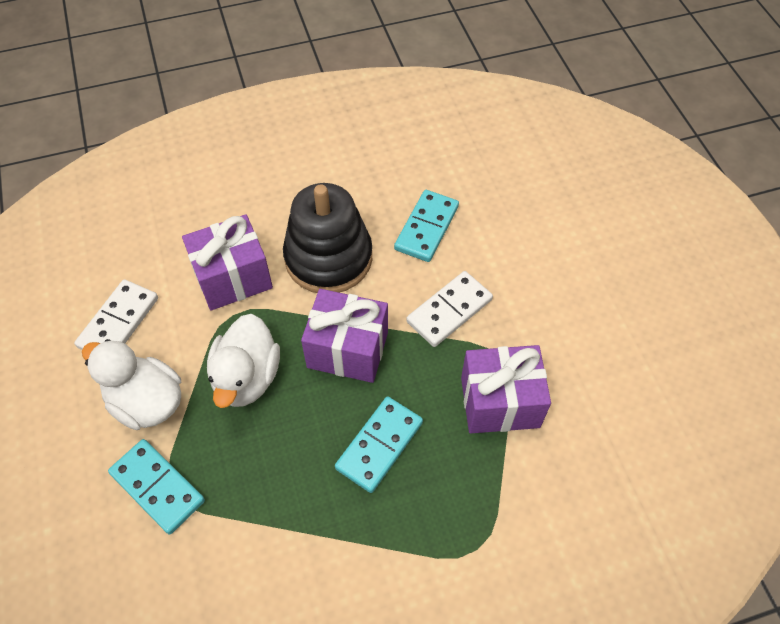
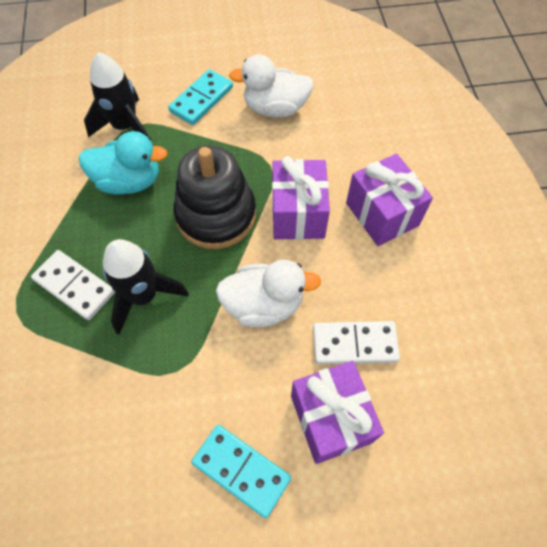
black rocket: none = 0 -> [84,52,148,137] [103,239,189,334] = 2
turquoise domino: [108,439,205,534] [335,397,423,493] [394,190,459,262] = 3 -> [168,69,233,125] [191,425,291,518] = 2
turquoise duck: none = 0 -> [79,131,168,195] = 1

